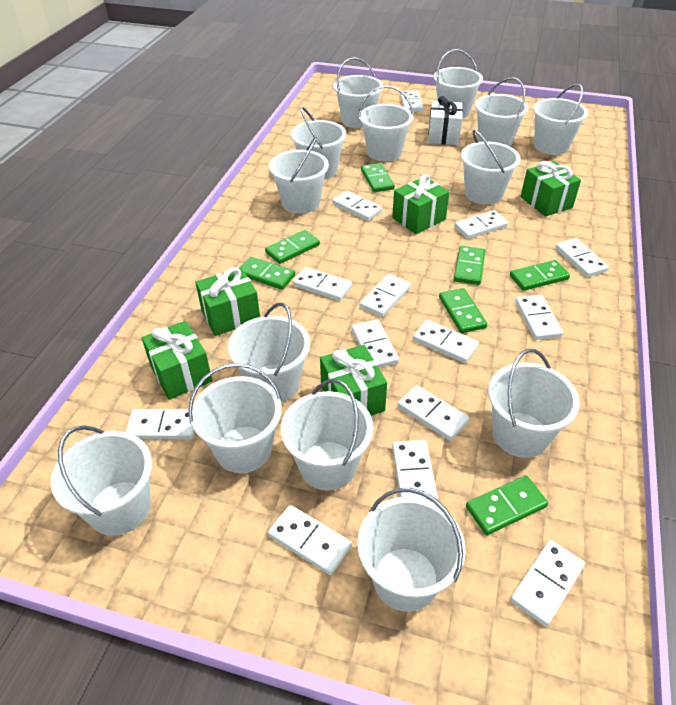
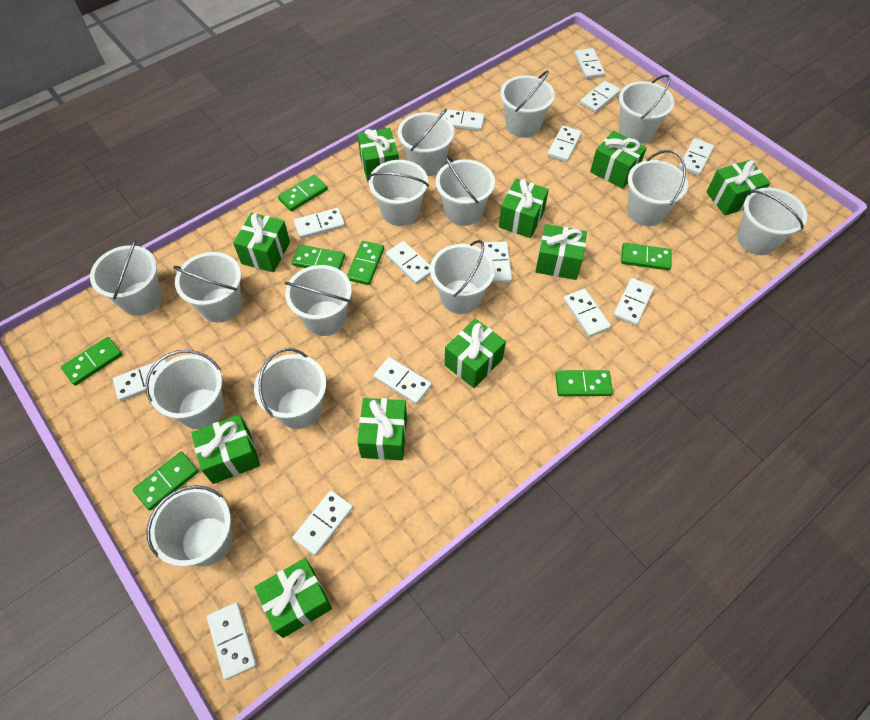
green gift: [142,321,212,400] [195,267,260,336] [320,345,387,416] [392,174,450,234] [521,161,581,217] = 5 -> [191,415,260,484] [233,213,290,272] [254,558,332,638] [357,128,399,182] [357,398,407,460] [445,319,506,388] [499,179,549,238] [535,224,587,280] [590,131,647,189] [706,160,770,215] = 10
white gift: [428,96,463,145] = 1 -> none = 0

